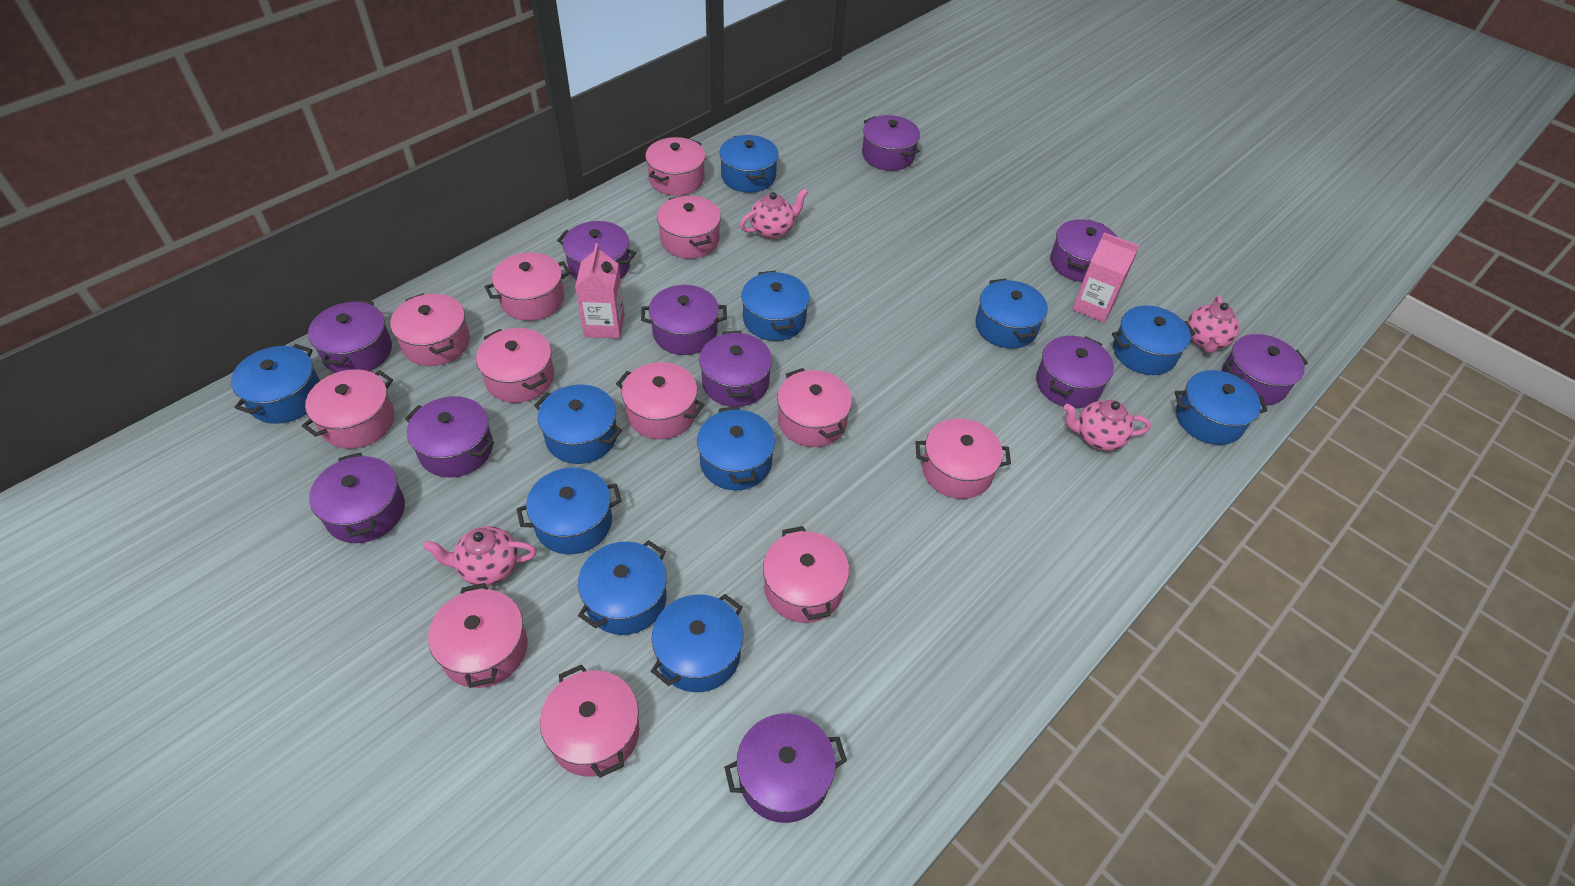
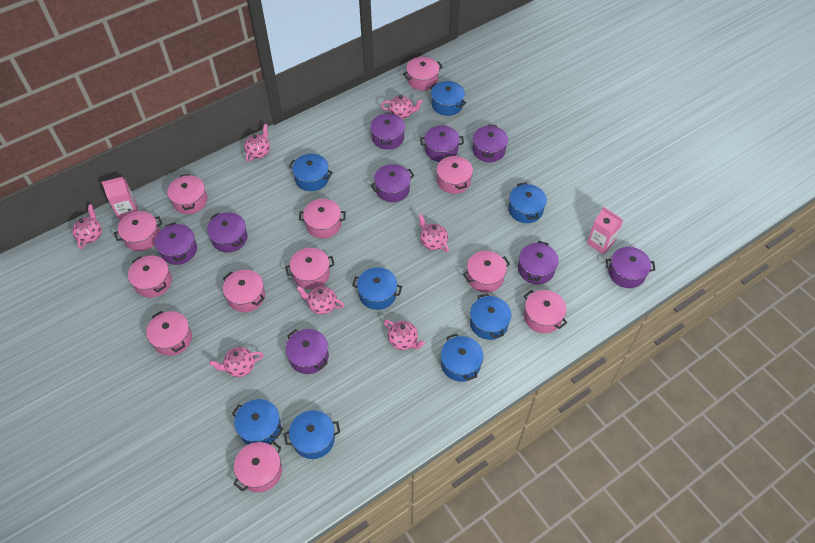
blue pot: [231,344,320,424] [517,468,622,554] [534,384,622,464] [578,540,667,635] [651,594,743,692] [697,406,775,490] [719,135,779,193] [741,271,810,341] [975,278,1048,349] [1112,305,1195,375] [1175,370,1268,445] = 11 -> [232,399,283,445] [284,410,340,459] [289,154,333,191] [352,267,402,310] [430,81,466,116] [441,333,483,382] [470,293,511,340] [508,183,547,223] = 8
pink teapot: [423,526,537,586] [740,189,808,239] [1064,400,1151,451] [1187,296,1239,353] = 4 -> [72,205,102,249] [209,347,264,377] [244,124,270,162] [296,286,345,315] [381,95,423,119] [383,320,425,350] [418,214,449,252] = 7
purple pot: [308,300,392,373] [309,453,405,543] [405,396,494,477] [557,221,636,280] [641,285,727,355] [699,331,772,407] [724,713,847,823] [862,115,920,171] [1036,336,1114,408] [1050,219,1117,282] [1222,334,1308,406] = 11 -> [155,222,197,265] [207,212,247,253] [286,329,329,374] [370,112,405,150] [370,164,414,202] [420,125,464,162] [473,124,508,162] [518,241,559,284] [606,247,655,288] = 9

